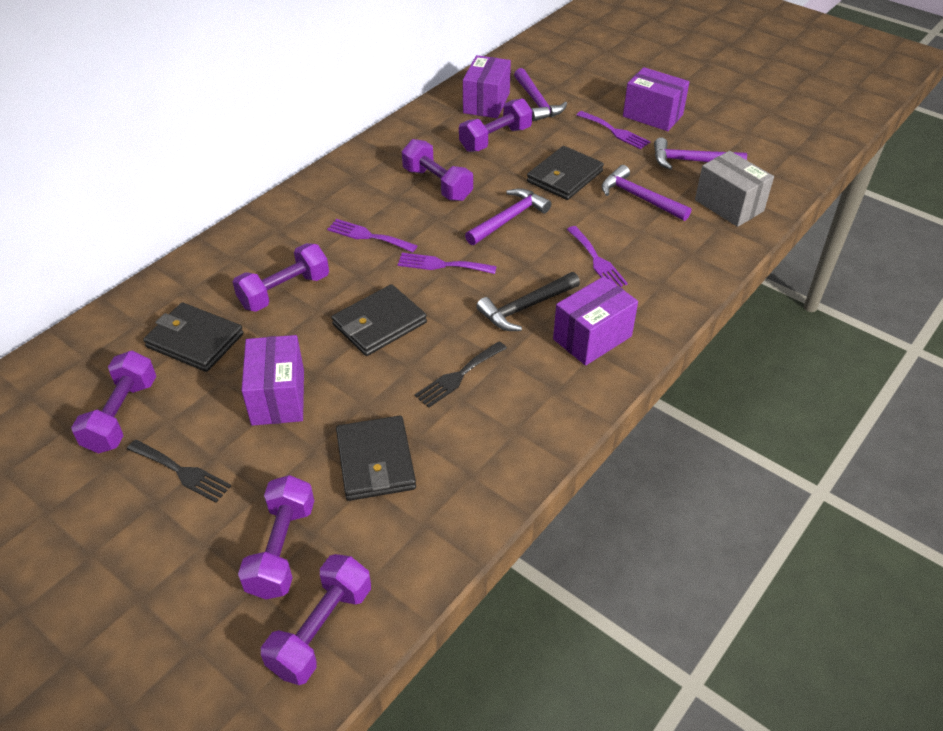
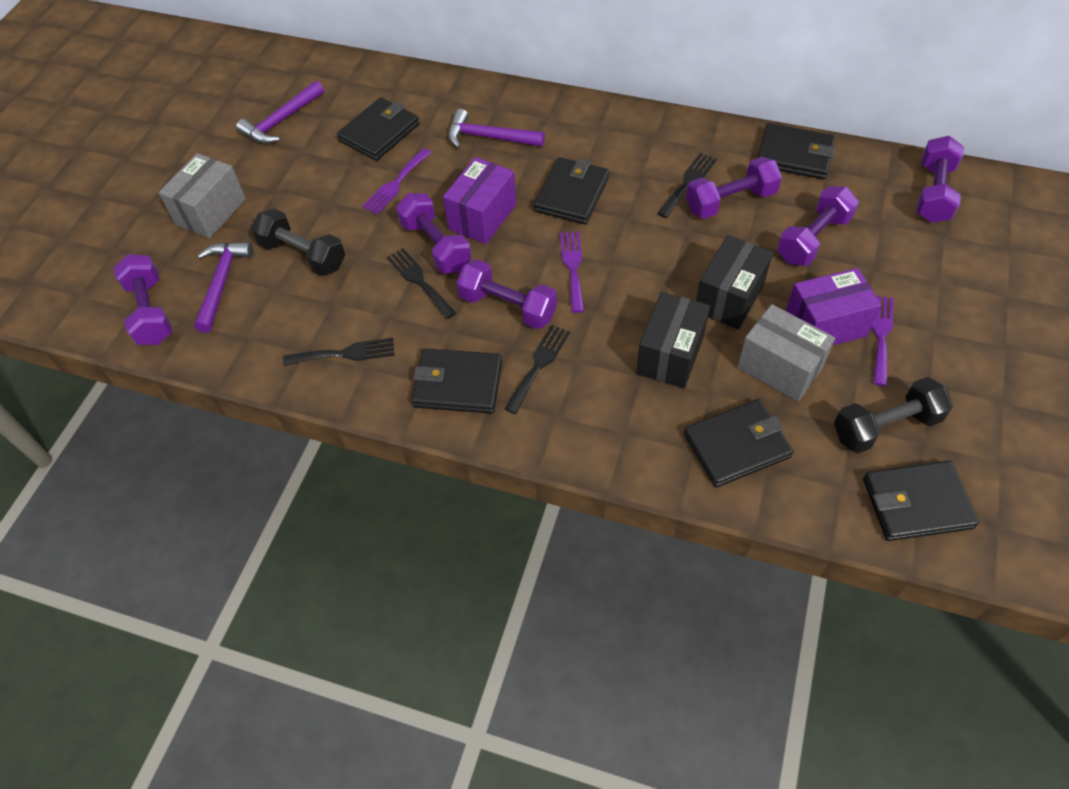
black box: none = 0 -> [636,292,710,388] [696,235,773,330] = 2
black dumbbell: none = 0 -> [251,208,345,276] [834,377,953,453] = 2
black fork: [127,440,231,503] [415,342,507,408] = 2 -> [283,338,395,366] [387,248,456,319] [504,325,570,414] [657,153,717,218] = 4
black hammer: [476,272,580,331] = 1 -> none = 0
black wallet: [143,303,244,372] [332,284,427,356] [336,415,416,501] [527,146,604,200] = 4 -> [337,97,420,161] [411,348,502,414] [534,157,610,225] [684,399,794,487] [757,123,835,179] [863,460,979,541] = 6
grey box: [695,151,774,227] = 1 -> [158,153,246,238] [737,304,835,402] = 2
purple box: [241,335,304,426] [463,55,511,118] [553,276,638,366] [623,67,689,131] = 4 -> [443,157,516,244] [786,268,882,346] = 2
purple fork: [327,219,417,252] [398,253,497,274] [567,226,628,287] [576,111,650,149] = 4 -> [362,148,432,214] [560,231,584,313] [871,296,893,386] = 3
purple hammer: [465,188,551,245] [514,68,567,121] [602,165,691,221] [654,138,747,170] = 4 -> [194,242,253,333] [236,81,324,144] [448,109,545,148] = 3

